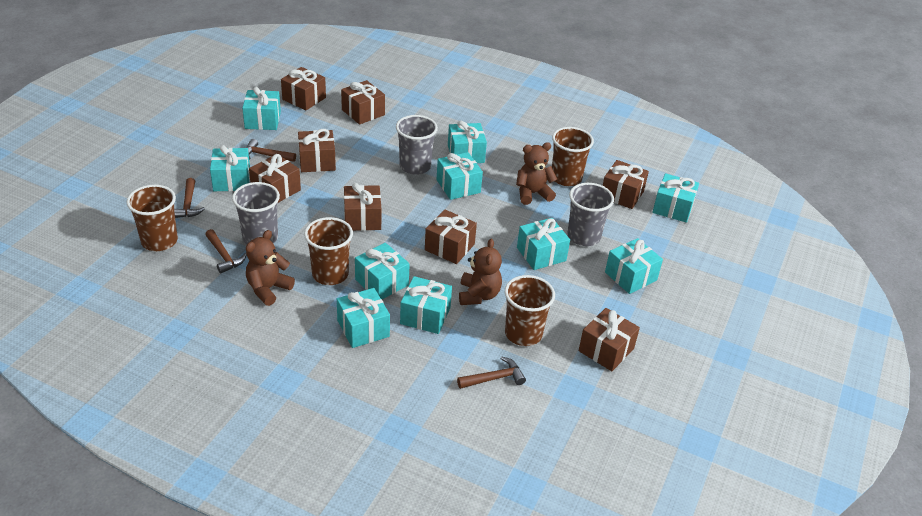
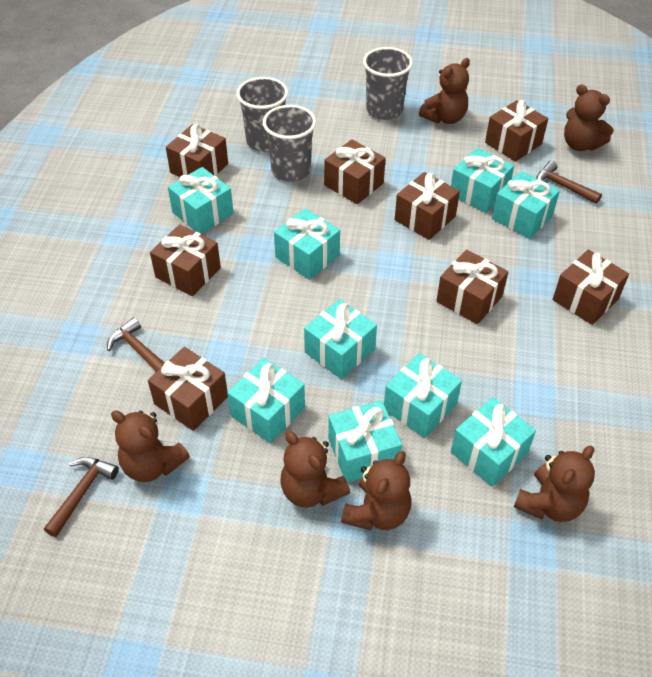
brown cup: [127,185,178,251] [304,217,353,285] [505,275,555,346] [552,127,594,186] = 4 -> none = 0
brown hammer: [174,178,205,218] [205,229,247,274] [246,139,296,162] [457,356,526,389] = 4 -> [44,457,119,537] [107,317,165,372] [536,161,602,204] = 3
brown teddy bear: [246,230,295,306] [459,239,502,305] [516,142,557,205] = 3 -> [111,411,190,482] [280,431,350,508] [341,451,411,531] [419,58,470,124] [514,446,595,522] [564,84,614,151] = 6
turquoise gift: [210,145,250,191] [242,87,281,130] [337,288,390,348] [355,243,410,299] [400,276,452,334] [436,152,483,200] [448,121,487,163] [517,218,570,270] [605,238,663,294] [652,173,699,223] = 10 -> [168,167,234,234] [227,358,305,443] [274,208,340,280] [304,299,377,379] [328,400,402,483] [384,353,462,438] [451,148,514,213] [451,397,536,487] [492,171,560,239] = 9

